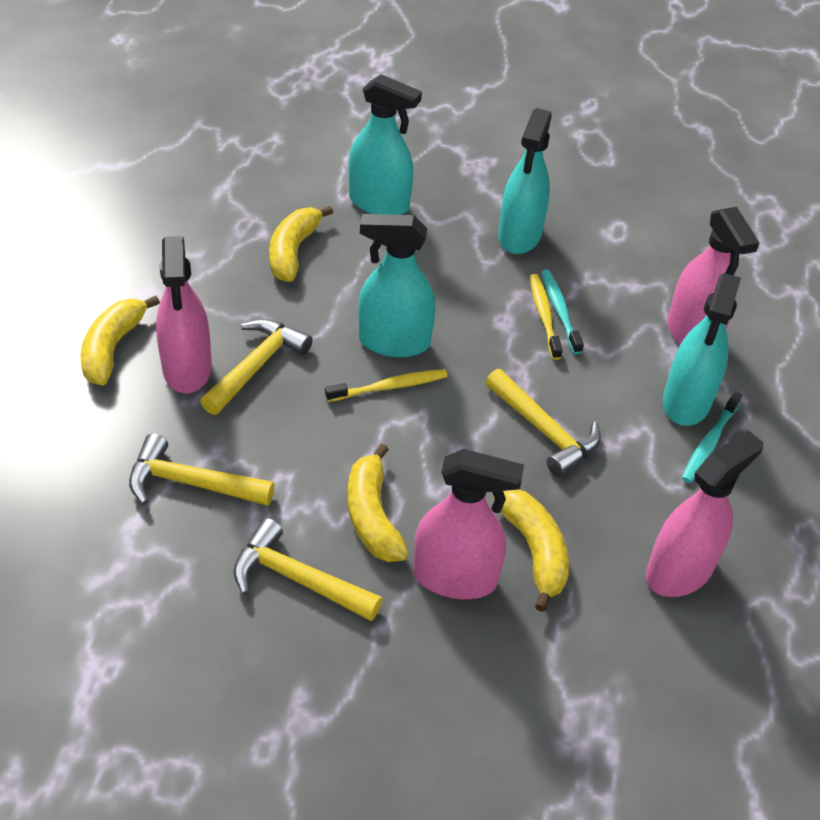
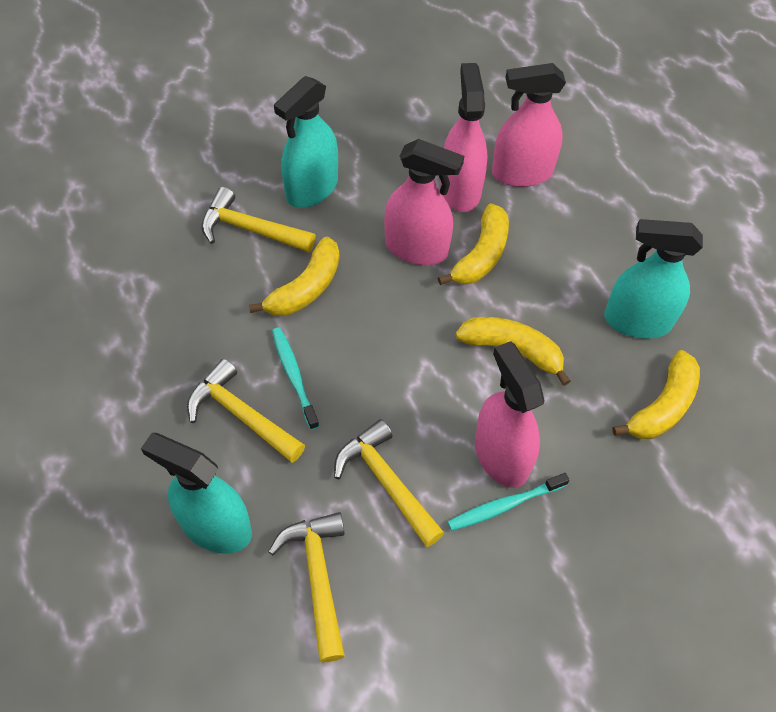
turquoise spray bottle: [349,74,422,215] [358,214,435,357] [498,108,552,254] [663,273,741,426] = 4 -> [141,433,252,554] [274,76,338,208] [604,219,703,338] = 3
yellow toothbrush: [325,369,448,402] [530,274,563,360] = 2 -> none = 0

